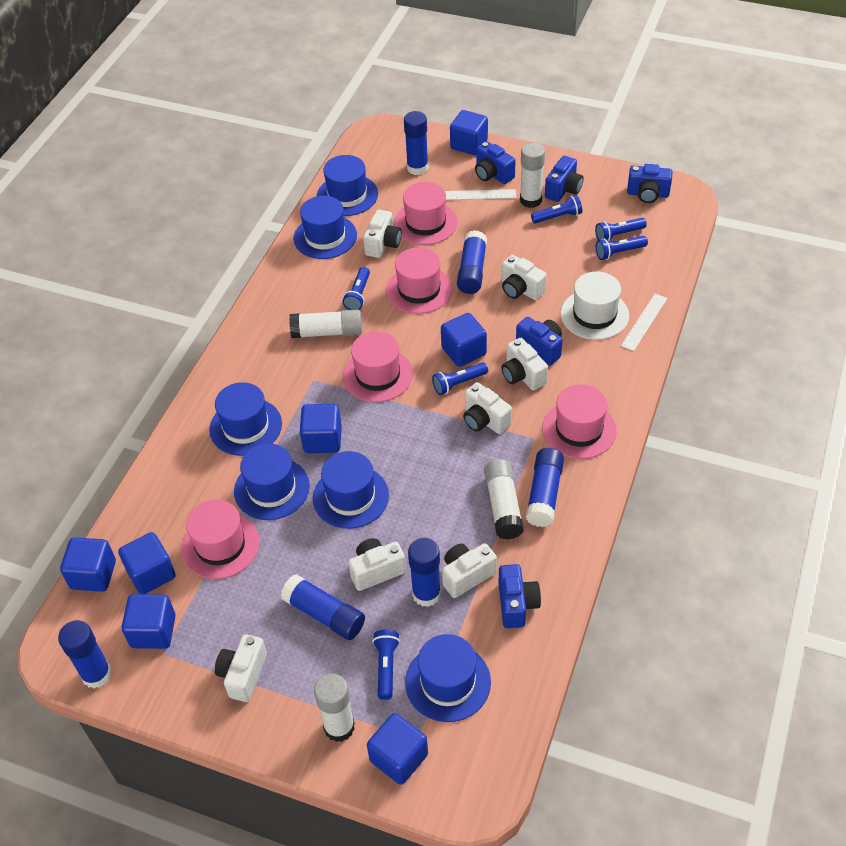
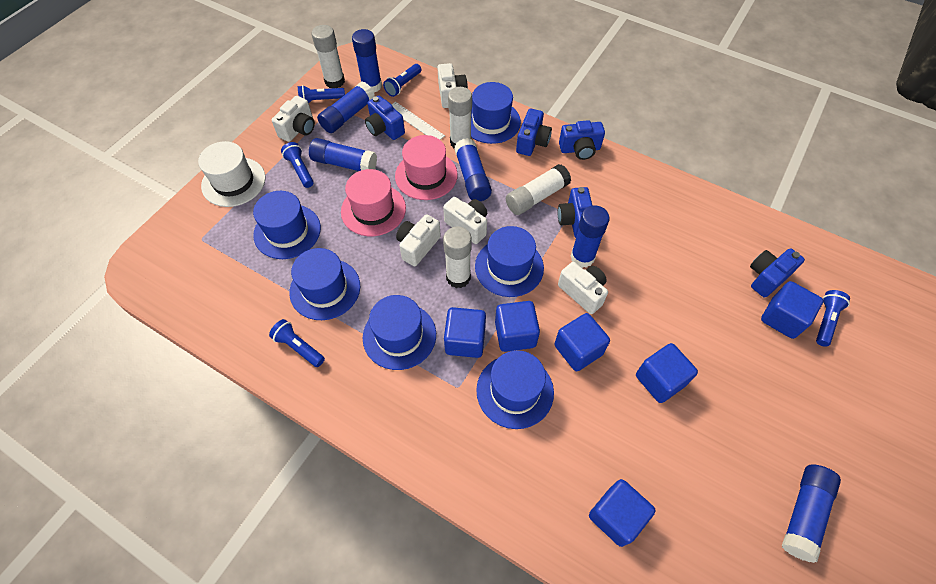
blue cube: [60,537,116,592] [118,532,176,594] [122,594,176,649] [300,404,342,453] [367,713,428,785] [441,313,487,367] [450,110,488,155] = 7 -> [444,307,486,358] [495,301,540,352] [554,313,610,371] [589,479,656,547] [636,343,698,403] [761,281,823,339] = 6
blue flashlight: [343,267,370,310] [372,630,400,700] [432,362,488,395] [531,195,582,224] [595,218,647,241] [596,236,648,260] = 6 -> [269,319,325,367] [281,142,314,188] [298,85,345,103] [383,64,421,97] [816,290,850,347] = 5
pink hat: [181,499,260,579] [343,331,413,402] [386,247,453,314] [394,182,457,245] [542,385,617,459] = 5 -> [341,169,406,236] [395,135,458,200] = 2
white camera: [215,634,267,702] [348,538,406,591] [363,210,402,258] [442,543,497,598] [463,382,512,434] [501,338,548,391] [502,255,547,300] = 7 -> [272,96,315,142] [396,214,441,266] [437,63,468,108] [443,197,487,244] [558,262,608,314] = 5
white ruler: [445,189,516,200] [621,294,667,351] = 2 -> [391,102,445,140] = 1

